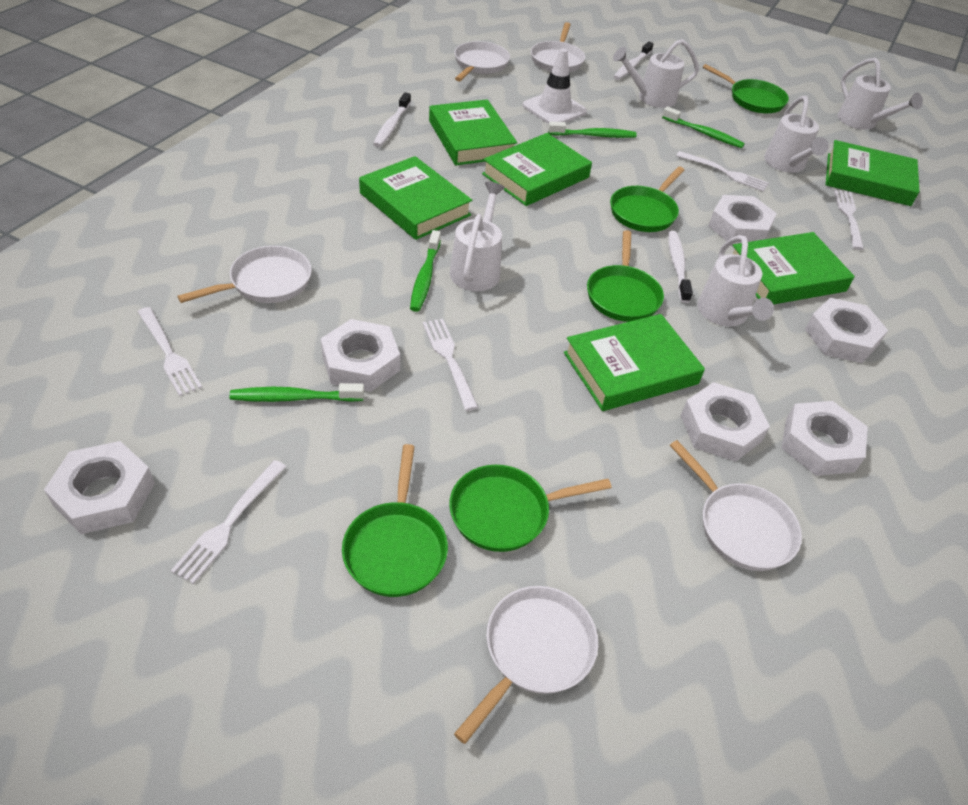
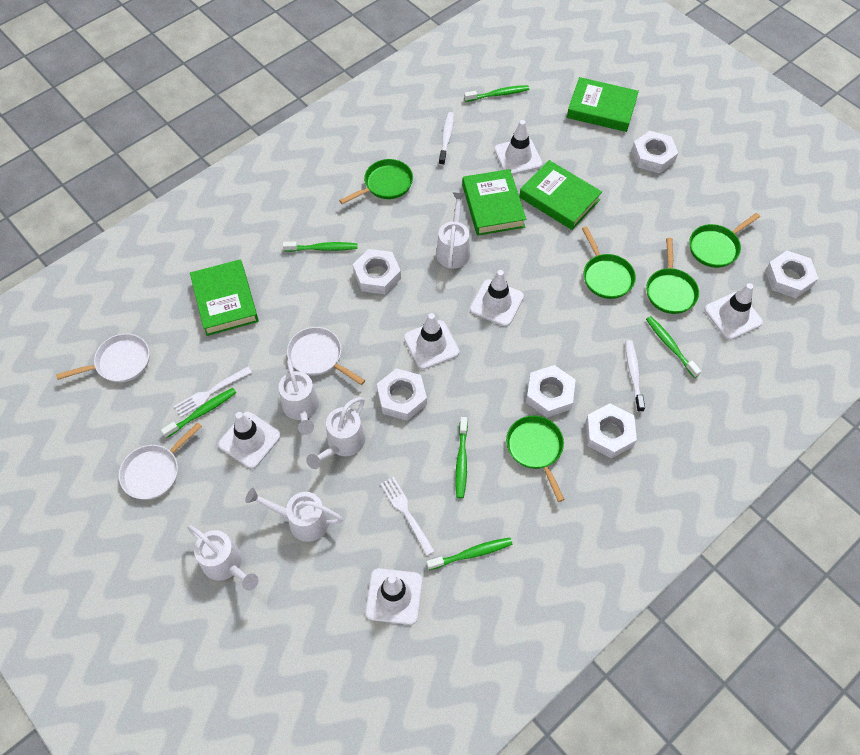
green book: [359,156,472,240] [429,99,517,165] [482,133,592,206] [564,314,705,411] [732,232,855,305] [826,140,920,206] = 6 -> [190,259,259,336] [462,169,527,236] [519,160,602,230] [567,77,639,132] = 4
green toothbrush: [229,383,364,402] [410,230,441,312] [548,122,637,138] [662,106,745,148] = 4 -> [161,388,236,438] [283,241,358,252] [426,537,513,570] [455,417,468,498] [464,85,529,102] [646,316,701,378] = 6
white fork: [138,307,202,396] [171,460,286,584] [423,319,478,411] [676,151,769,192] [834,189,864,250] = 5 -> [174,367,252,417] [381,477,435,556] = 2
white pan: [177,246,312,303] [454,41,510,81] [454,586,598,744] [531,22,585,72] [670,440,802,571] = 5 -> [56,333,150,382] [119,422,202,500] [287,327,365,385] = 3
white toothbrush: [373,92,411,147] [613,42,654,80] [668,231,693,303] = 3 -> [439,112,454,166] [625,340,645,412] = 2
white traffic cone: [523,48,587,124] = 1 -> [218,412,281,469] [366,568,422,625] [404,313,459,369] [470,270,524,326] [494,120,542,175] [705,283,763,340] = 6

